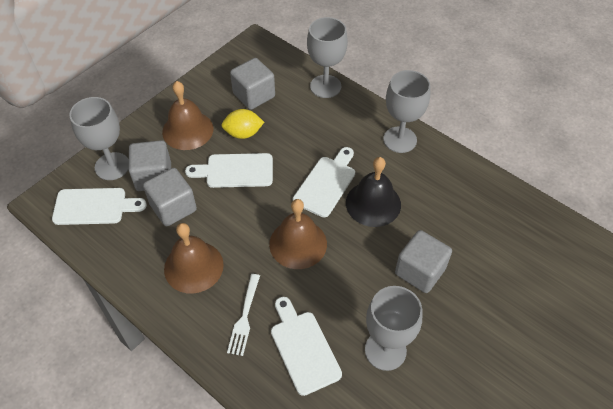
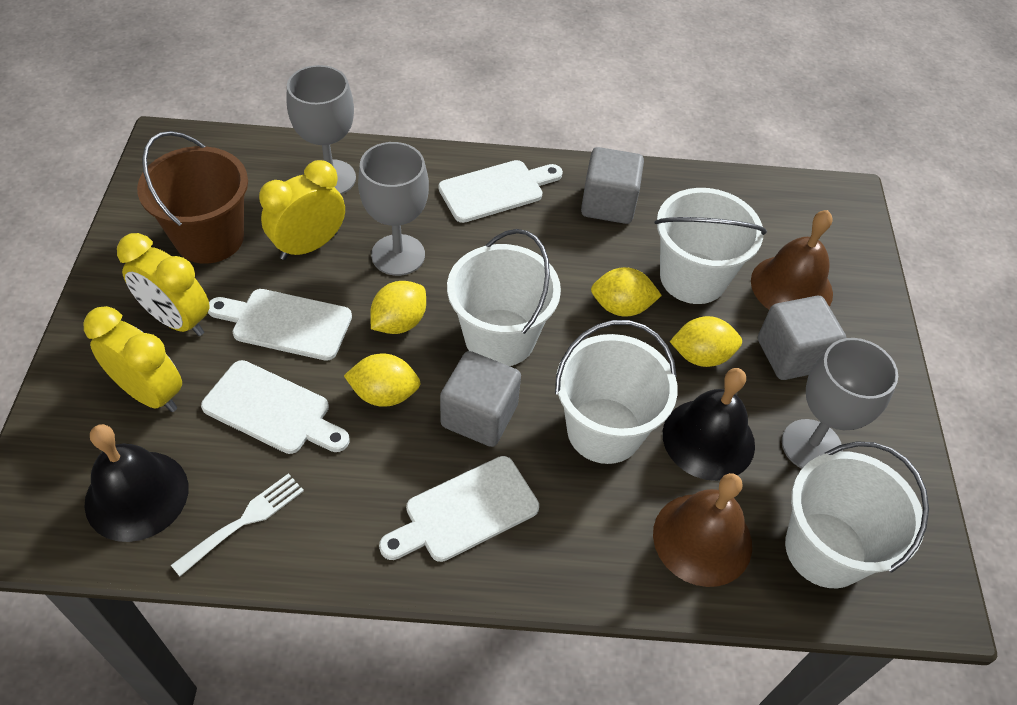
black bell: [346,157,401,227] = 1 -> [84,424,189,542] [663,368,755,481] = 2
brown bell: [162,81,214,150] [164,223,224,293] [269,199,327,269] = 3 -> [653,473,752,587] [751,210,833,310] = 2
brown bucket: none = 0 -> [137,131,248,264] = 1
grey cube: [128,140,171,191] [143,168,197,226] [230,58,275,110] [395,230,452,293] = 4 -> [440,351,521,447] [581,147,644,224] [758,296,846,380] = 3
grey goblet: [69,97,129,180] [307,17,348,98] [365,286,422,371] [383,70,430,153] = 4 -> [286,65,356,194] [358,142,429,276] [782,338,898,469] = 3
white bucket: none = 0 -> [447,229,561,366] [555,320,678,464] [655,188,767,304] [785,441,929,588] = 4
yellow clock: none = 0 -> [84,306,182,412] [117,233,210,336] [259,160,345,260] = 3
yellow lemon: [221,109,264,139] = 1 -> [344,353,420,407] [370,281,426,334] [591,267,662,317] [670,316,742,367] = 4

